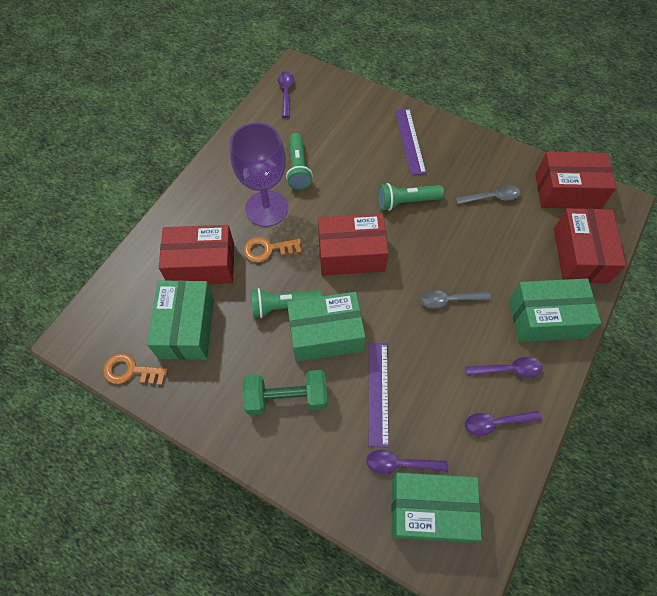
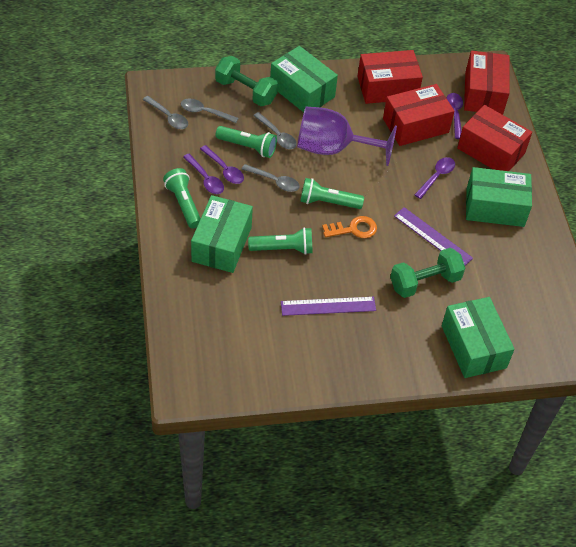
green dumbbell: [242,370,327,416] = 1 -> [215,56,278,106] [390,248,465,298] = 2
green flashlight: [251,288,322,318] [286,133,313,190] [378,183,444,211] = 3 -> [163,168,201,229] [216,126,277,158] [248,227,313,255] [300,178,364,209] = 4
grey spoon: [420,290,491,309] [456,185,520,204] = 2 -> [143,96,188,129] [181,99,239,123] [242,164,300,192] [253,112,297,149] = 4
orange key: [103,353,168,385] [244,237,301,262] = 2 -> [322,216,377,238] = 1

